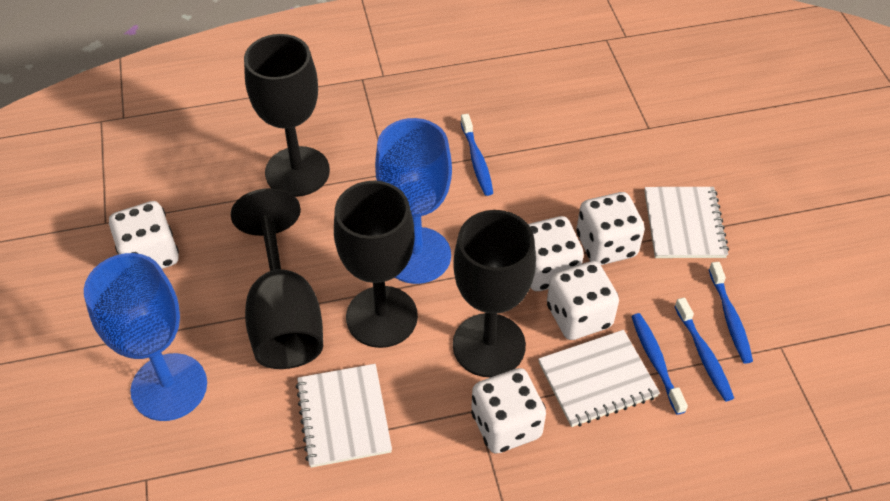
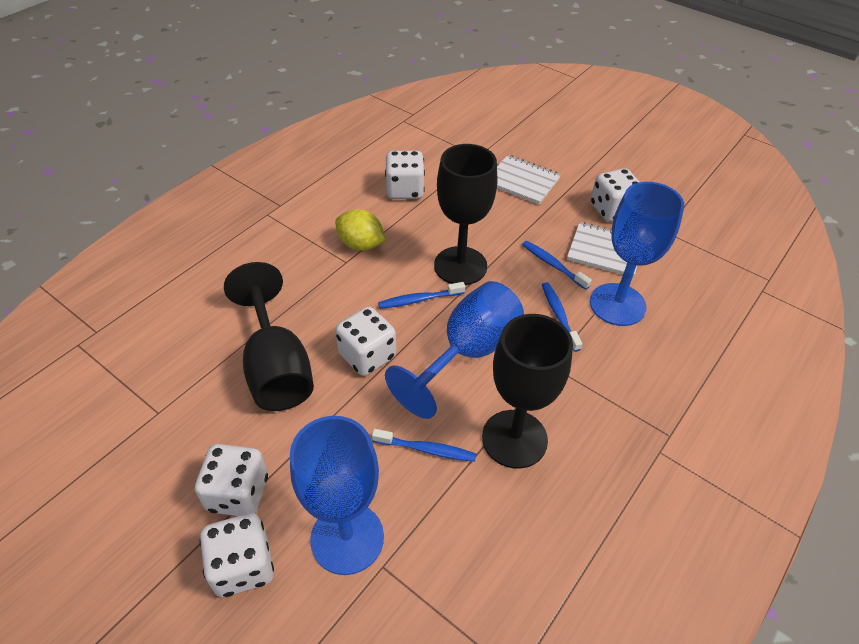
black goblet: [231,188,323,369] [244,34,330,197] [334,181,418,348] [453,210,536,377] = 4 -> [224,262,314,411] [434,144,497,285] [482,314,573,469] = 3
blue goblet: [84,253,207,421] [375,118,452,284] = 2 -> [290,416,384,575] [385,281,524,419] [590,182,684,326] = 3
white notebook: [296,364,392,468] [538,330,660,427] [644,187,729,258] = 3 -> [497,155,561,205] [567,222,637,277] = 2
yellow lemon: none = 0 -> [335,209,386,251] = 1

